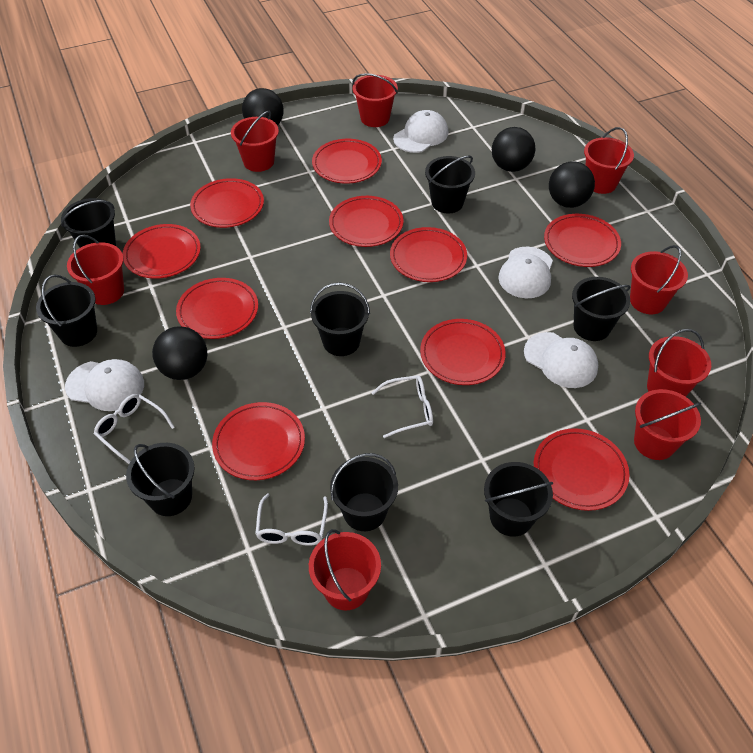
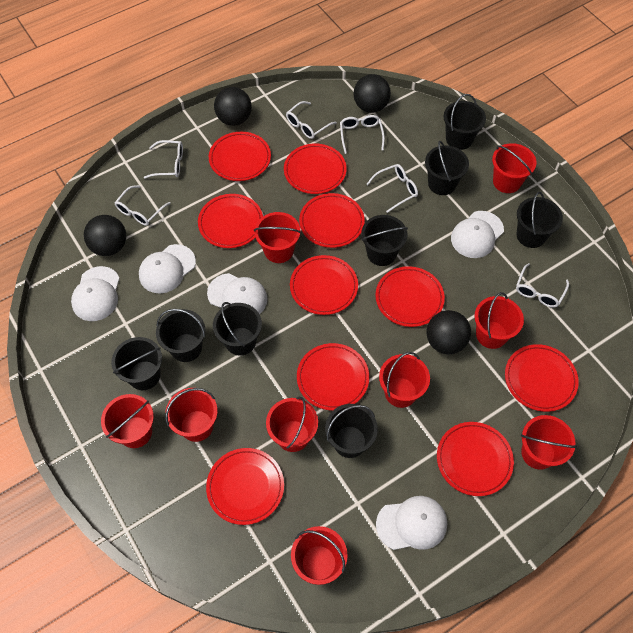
red bucket: [67,235,124,305] [231,111,279,172] [309,529,381,610] [352,73,398,127] [584,127,634,194] [630,245,688,314] [634,389,701,460] [647,329,711,397] = 8 -> [101,394,154,448] [165,388,218,442] [254,212,301,263] [266,396,318,452] [291,526,348,585] [379,352,430,408] [474,292,524,349] [492,143,536,193] [521,415,577,470] = 9
white cap: [65,359,144,411] [393,110,448,153] [498,247,553,298] [524,332,598,388] = 4 -> [71,266,120,321] [139,244,196,293] [207,273,267,314] [376,496,447,550] [451,211,504,258] = 5
white glasses: [94,394,175,464] [255,493,328,546] [372,376,433,438] = 3 -> [114,185,171,226] [144,140,183,179] [286,101,337,139] [340,115,385,154] [367,164,418,213] [516,263,569,307] = 6

